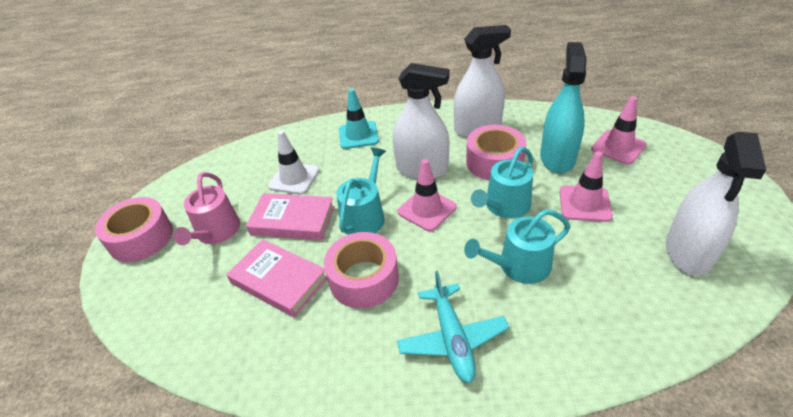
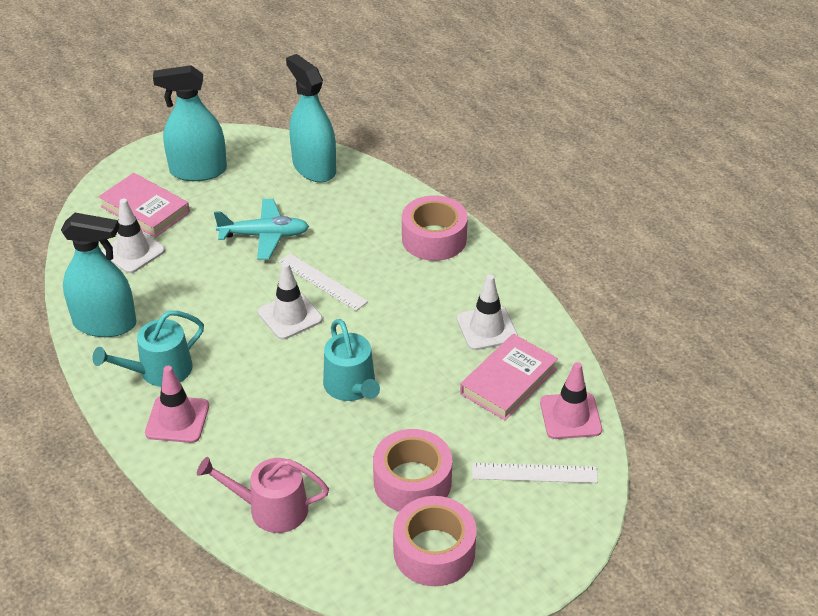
pink traffic cone: [398,159,457,231] [559,151,613,222] [591,96,647,164] = 3 -> [145,366,209,443] [540,362,602,439] = 2
turquoise spray bottle: [540,42,587,173] = 1 -> [61,213,136,337] [153,65,227,181] [286,54,336,182] = 3
turquoise traffic cone: [339,89,379,149] = 1 -> none = 0
turquoise watering can: [336,147,386,235] [464,209,570,284] [471,147,533,218] = 3 -> [92,311,204,387] [323,319,380,401] = 2
white ruler: none = 0 -> [278,253,368,311] [472,463,598,483] = 2
white spray bottle: [393,63,450,179] [454,25,511,138] [666,132,766,276] = 3 -> none = 0
white traffic cone: [268,130,319,195] = 1 -> [101,199,165,273] [258,262,323,340] [457,275,518,350] = 3

